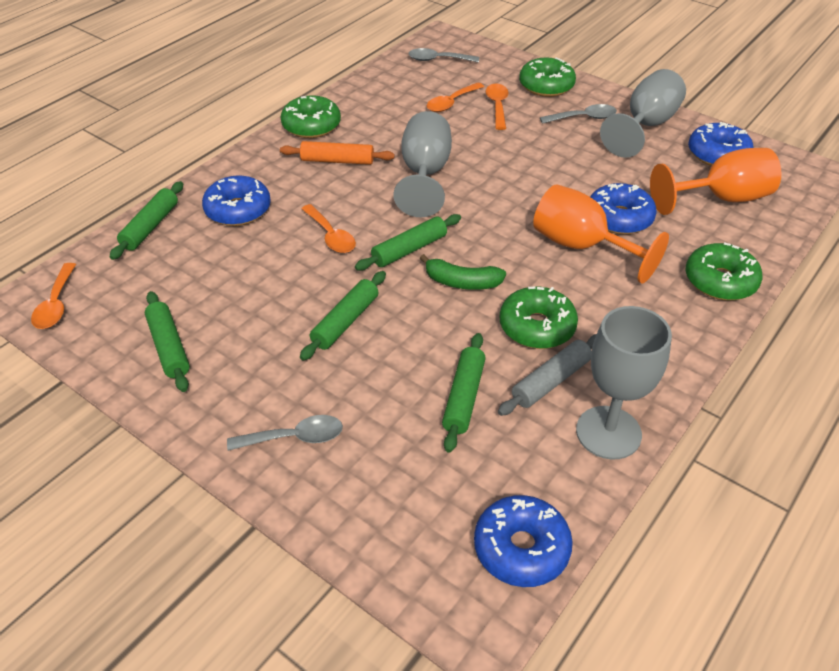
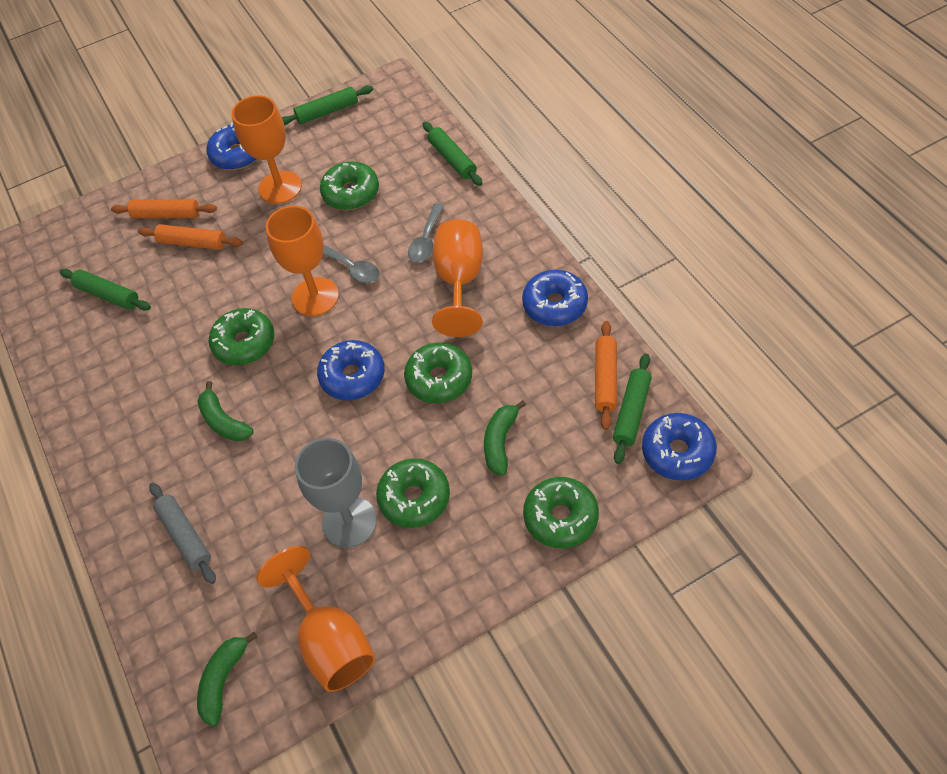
green banana: [420,254,506,290] = 1 -> [197,632,257,727] [198,381,254,441] [484,400,526,476] = 3
green donut: [281,96,341,138] [500,287,578,349] [519,57,576,97] [686,242,763,300] = 4 -> [209,308,274,365] [320,161,379,210] [376,458,450,528] [404,342,472,403] [523,477,599,548] = 5
green rolling pin: [110,181,183,260] [145,291,190,392] [300,271,386,360] [355,214,461,271] [442,333,486,453] = 5 -> [60,269,151,311] [282,86,373,125] [423,122,483,186] [613,354,652,464] = 4
grey goblet: [393,111,452,217] [576,306,672,460] [600,69,686,158] = 3 -> [295,438,377,548] = 1
grey spoon: [227,415,343,451] [408,48,479,63] [540,104,617,124] = 3 -> [323,245,380,283] [408,203,444,262] = 2
orange goblet: [533,184,669,284] [650,148,781,215] = 2 -> [232,95,302,204] [256,546,375,692] [266,206,339,316] [432,219,483,337] = 4
orange rolling pin: [280,141,395,165] = 1 -> [111,199,217,218] [138,224,243,250] [595,321,617,430] = 3
orange spoon: [31,263,76,329] [301,204,356,253] [427,83,484,112] [486,84,508,130] = 4 -> none = 0

